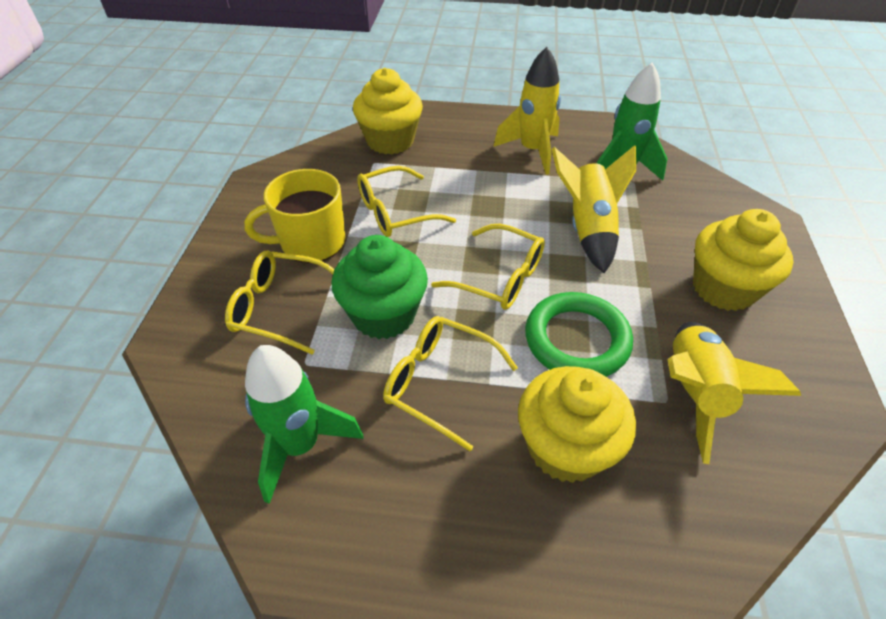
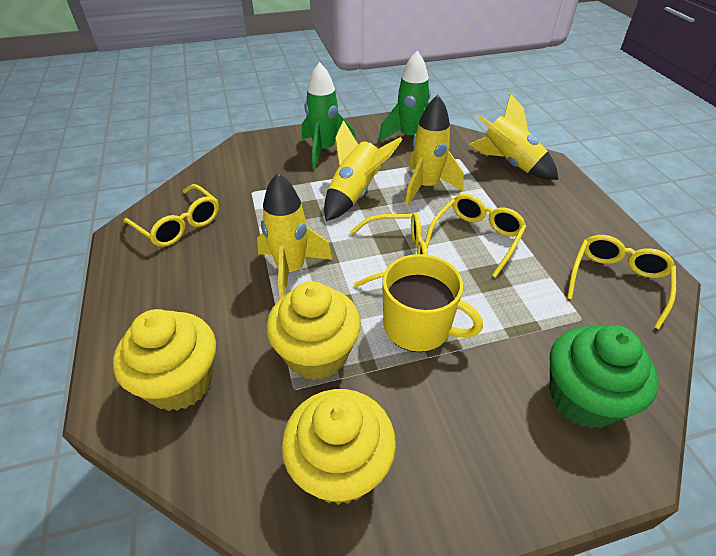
green ring: [525,292,633,377] = 1 -> none = 0
yellow rocket: [493,47,561,175] [552,145,636,273] [668,322,801,464] = 3 -> [257,173,333,299] [324,120,403,221] [405,95,464,206] [469,94,558,180] = 4

